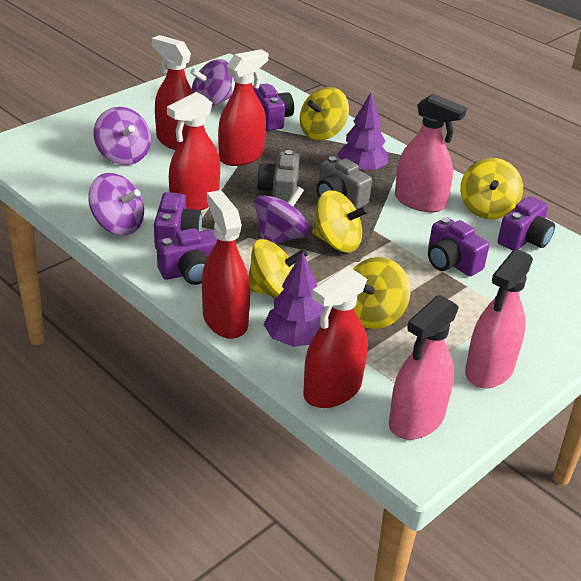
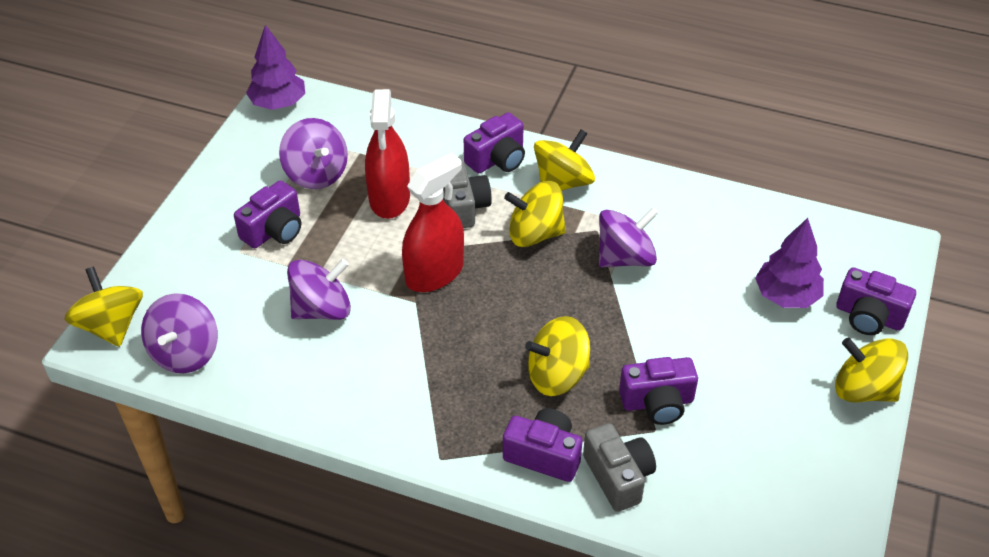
pink spray bottle: [389,295,459,440] [395,94,467,212] [465,249,533,389] = 3 -> none = 0
red spray bottle: [152,35,193,150] [167,92,220,210] [202,190,250,339] [218,49,268,166] [304,266,368,408] = 5 -> [365,89,410,219] [402,153,464,292] = 2

